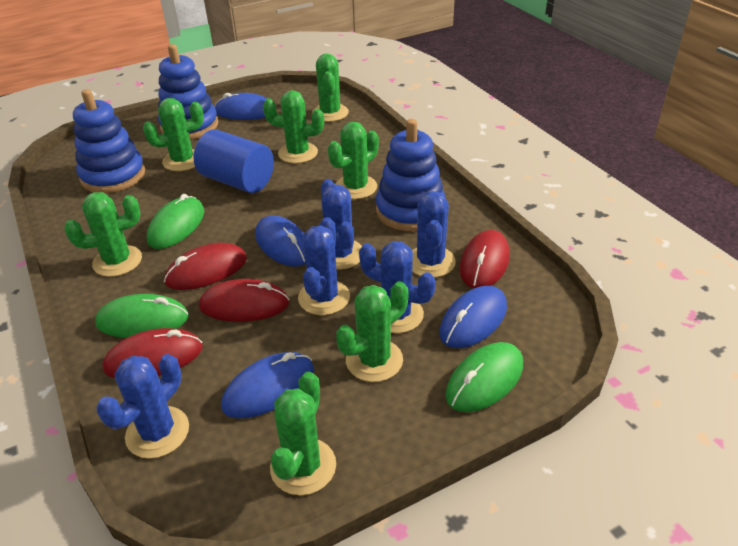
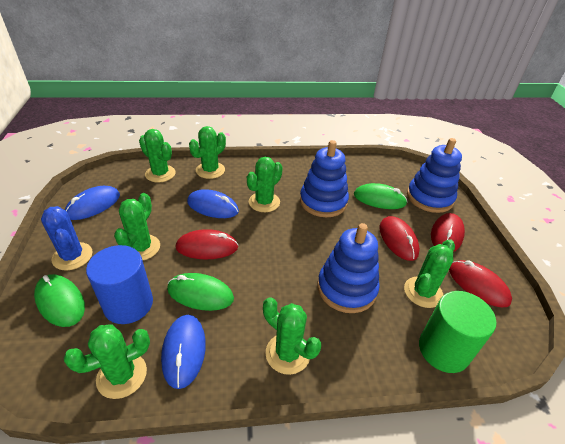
blue cactus: [96,354,189,459] [298,217,350,315] [321,179,362,270] [359,241,436,333] [412,191,456,277] = 5 -> [41,206,93,271] = 1
blue mouse: [215,93,267,120] [221,352,314,418] [255,215,306,266] [439,286,507,348] = 4 -> [65,186,120,220] [161,315,206,389] [187,189,239,218] = 3
green cylinder: none = 0 -> [419,291,496,373] = 1

